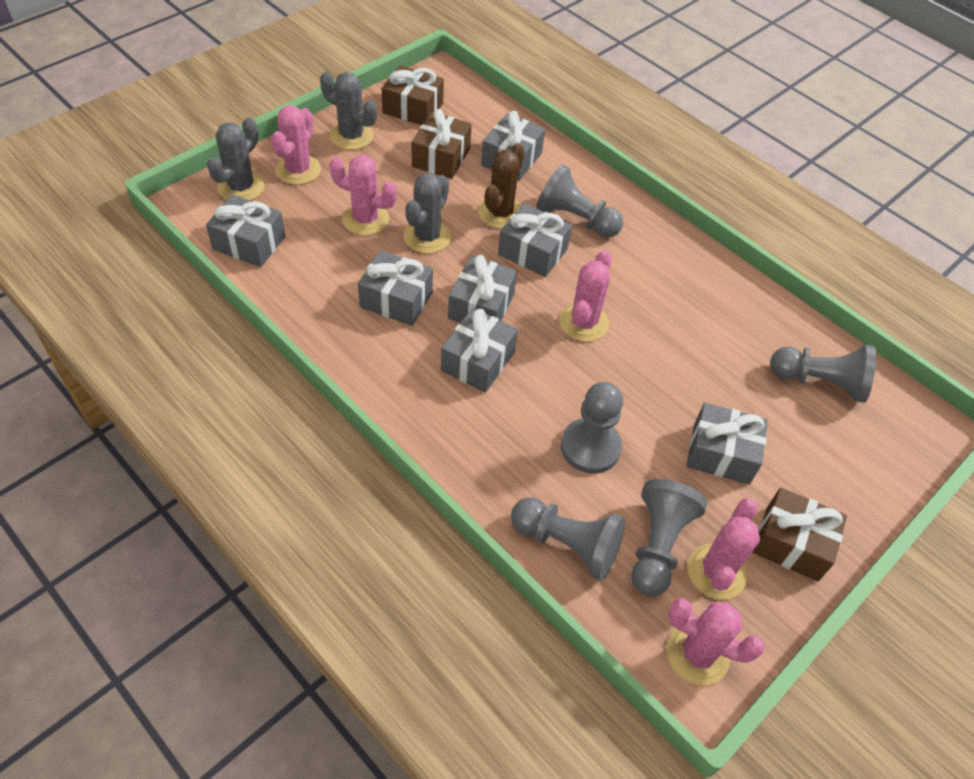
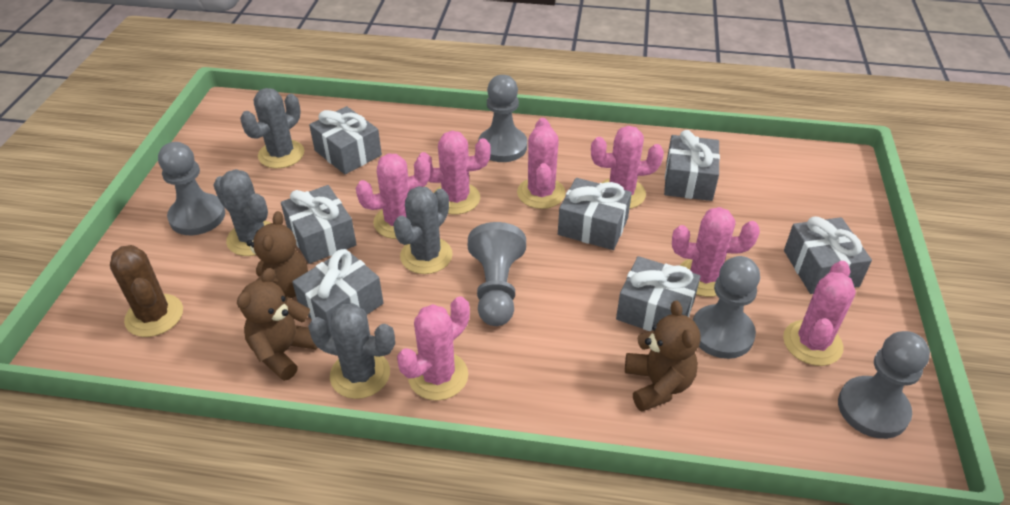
brown gift: [381,65,444,125] [411,109,472,179] [753,488,847,581] = 3 -> none = 0
brown teddy bear: none = 0 -> [237,268,318,381] [247,211,308,298] [625,301,701,412] = 3
grey cactus: [207,117,265,201] [320,72,377,150] [404,173,451,254] = 3 -> [213,169,271,256] [240,88,304,168] [308,303,395,399] [393,186,453,274] = 4
pink cactus: [271,106,321,185] [329,155,397,235] [559,250,611,342] [667,598,765,685] [687,498,760,600] = 5 -> [356,154,430,239] [397,296,470,401] [417,131,491,214] [517,118,566,209] [591,126,664,209] [672,207,760,297] [783,261,856,366] = 7

